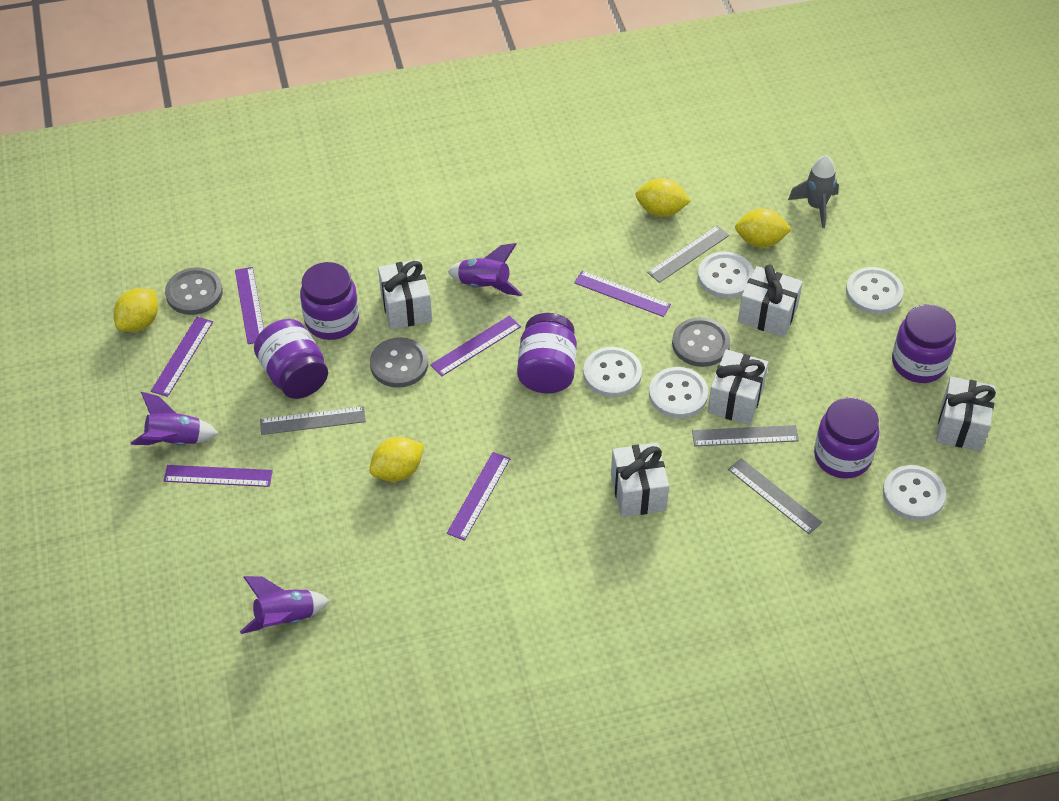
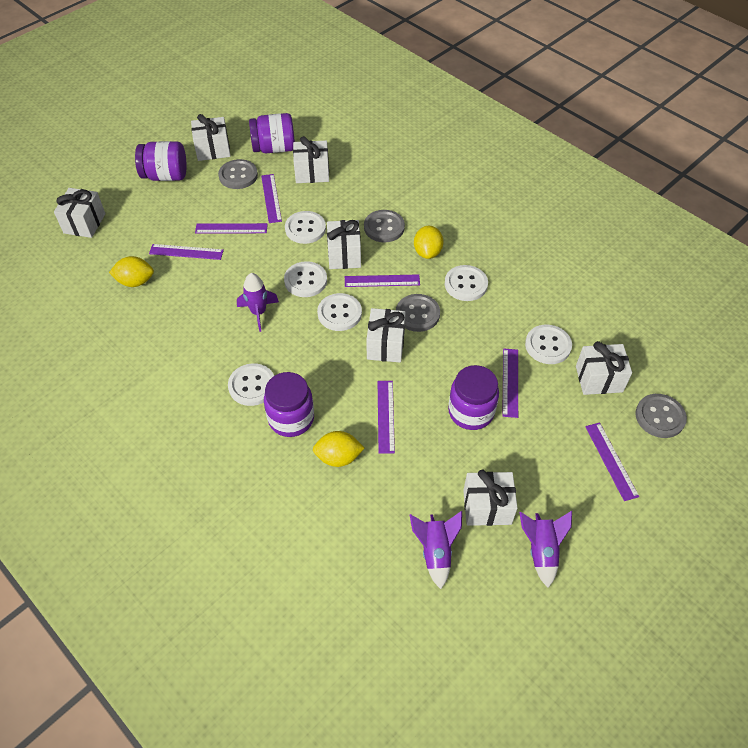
grey button: [165,267,223,315] [370,337,428,388] [672,317,730,367] = 3 -> [218,159,258,189] [364,210,405,242] [396,294,440,332] [635,394,687,438] = 4
grey rocket: [788,155,839,228] = 1 -> none = 0
grey ruler: [260,406,366,435] [647,225,729,283] [692,425,799,446] [728,458,822,534] = 4 -> none = 0
purple jar: [254,319,328,399] [300,262,359,340] [517,313,577,393] [814,397,879,479] [892,304,956,383] = 5 -> [135,141,187,181] [249,113,295,153] [264,372,314,437] [448,365,499,430] = 4
purple ruler: [151,317,213,397] [164,465,273,487] [235,267,264,344] [430,315,521,377] [447,452,511,541] [574,271,671,317] = 6 -> [149,244,224,260] [195,223,268,234] [261,174,282,223] [345,274,420,287] [378,381,395,454] [502,348,518,418] [585,422,639,501] = 7
white button: [583,347,642,397] [649,367,708,418] [698,252,754,298] [846,267,904,314] [883,465,946,521] = 5 -> [228,363,274,406] [284,261,327,297] [285,211,326,244] [317,293,362,331] [445,265,488,301] [525,325,572,364] = 6
white gift: [378,259,432,329] [611,443,669,517] [707,349,768,425] [738,265,803,337] [936,377,996,451] = 5 -> [54,188,105,238] [191,114,230,161] [293,136,329,183] [327,220,361,269] [366,308,406,363] [463,469,518,526] [576,341,632,395] = 7
yellow lemon: [114,288,158,332] [369,437,424,482] [635,178,691,217] [735,208,792,248] = 4 -> [109,256,154,287] [313,431,364,467] [414,226,444,259] = 3

